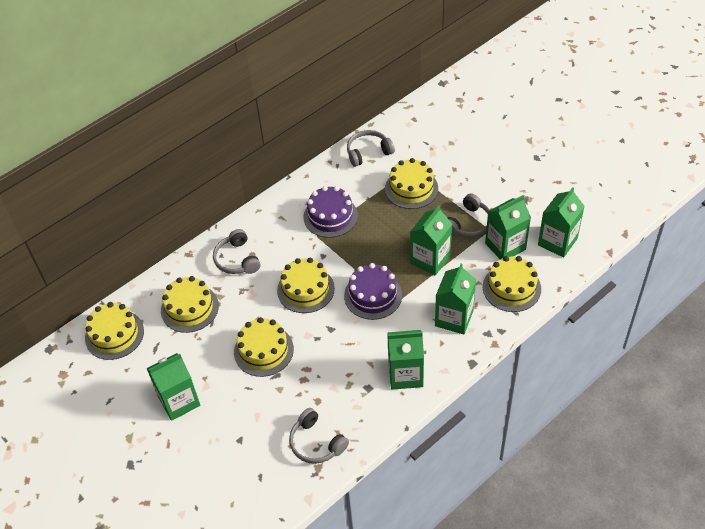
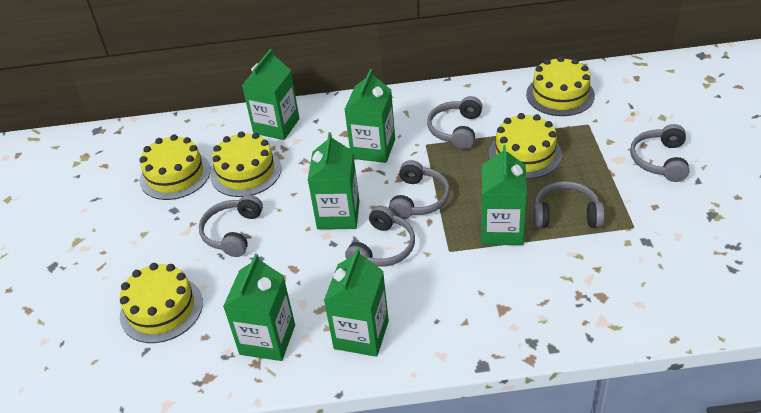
grey headphones: [213,229,261,274] [289,408,349,464] [347,130,395,167] [448,193,490,237] = 4 -> [199,195,263,257] [345,206,415,267] [389,160,450,220] [427,96,482,149] [533,181,605,228] [630,124,689,182] = 6
purple cake: [304,186,358,238] [344,263,402,320] = 2 -> none = 0
yellow cake: [85,302,144,360] [161,276,219,333] [234,317,294,377] [277,258,335,313] [385,158,438,209] [483,256,541,312] = 6 -> [119,263,203,343] [140,134,211,200] [210,131,281,197] [489,113,562,179] [526,56,595,116] = 5

